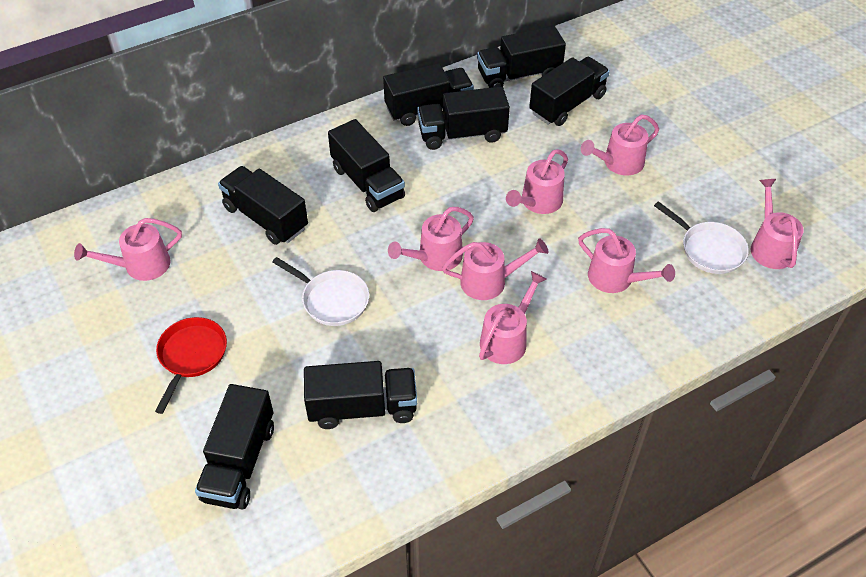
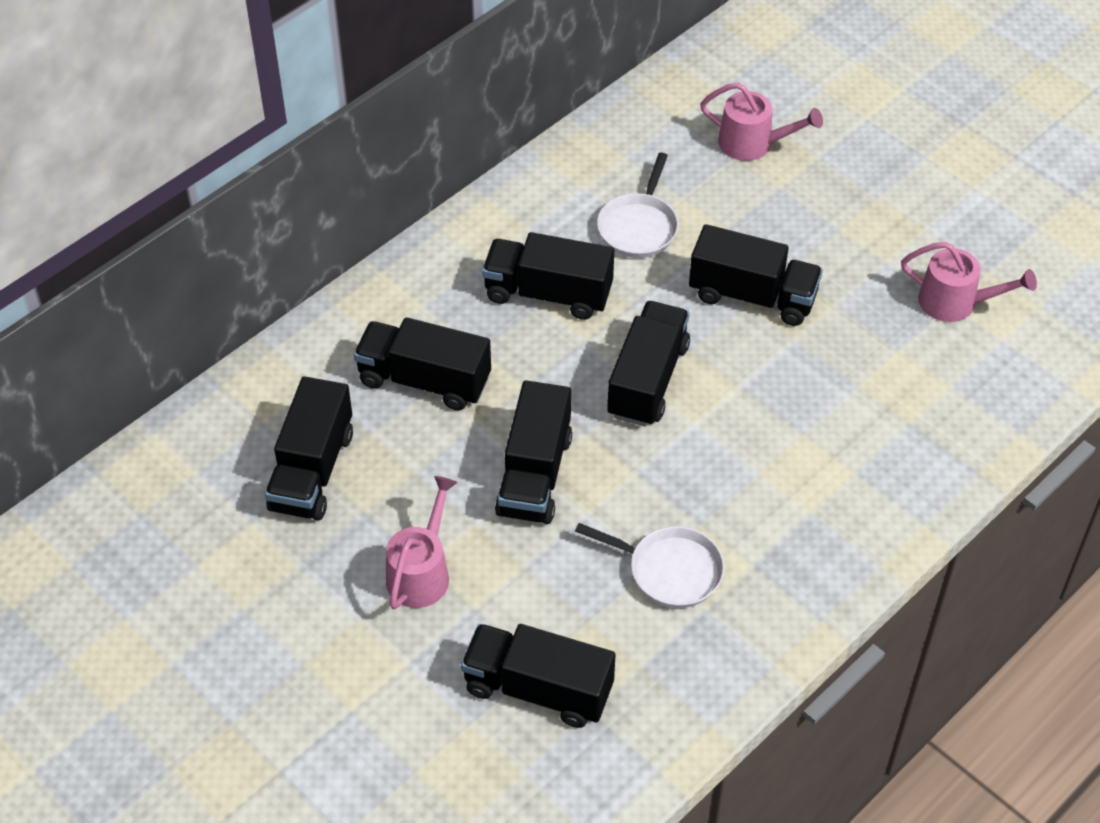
black truck: [195,384,274,509] [218,166,308,245] [304,361,417,429] [328,119,405,212] [383,63,474,126] [417,86,510,150] [477,26,566,88] [529,57,610,126] = 8 -> [265,376,353,520] [354,317,491,411] [461,624,616,728] [482,232,614,320] [495,380,572,524] [607,301,690,427] [689,224,823,326] = 7
pink watering can: [74,218,182,281] [388,207,474,271] [442,238,549,300] [479,271,547,364] [506,149,568,214] [578,228,675,293] [581,115,659,176] [751,179,804,269] = 8 -> [386,476,457,609] [700,83,823,161] [901,242,1037,322] = 3
red pan: [155,317,227,414] = 1 -> none = 0

